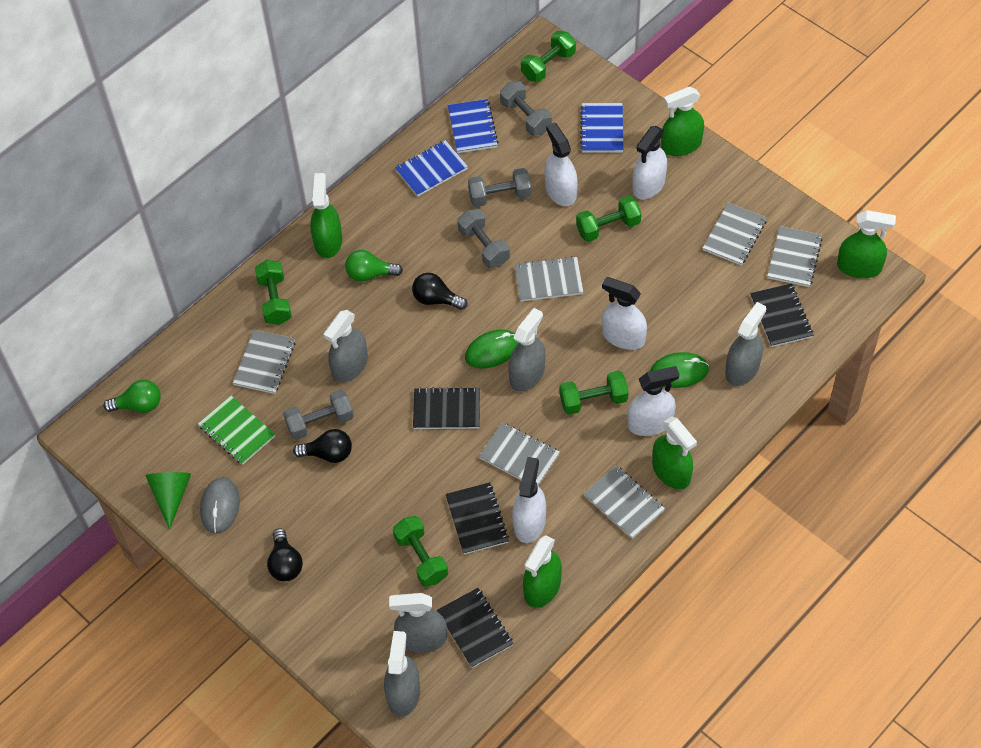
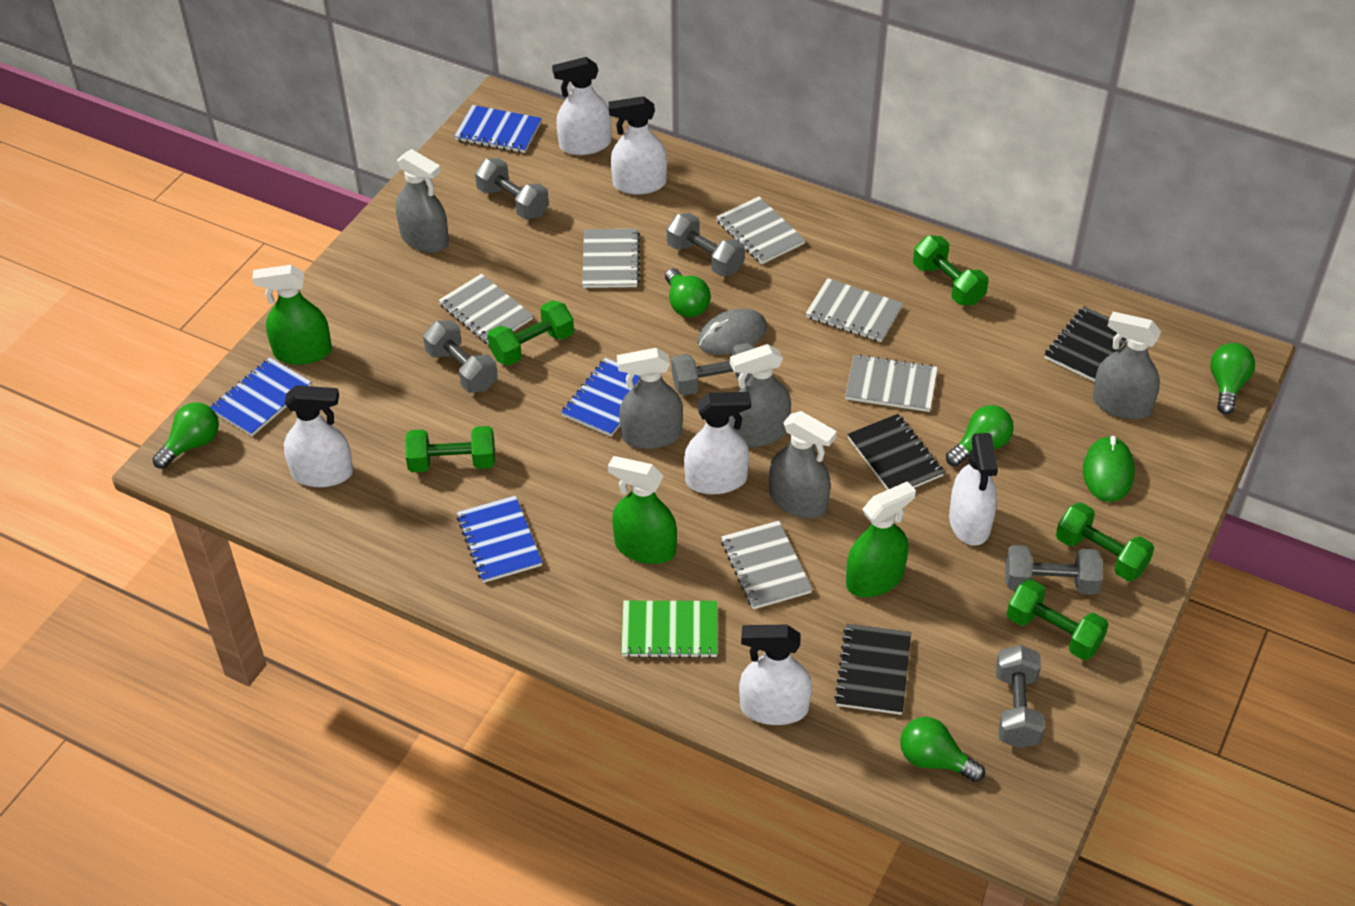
black light bulb: [267,528,303,581] [293,429,352,463] [412,273,467,310] = 3 -> none = 0
black notebook: [413,387,480,429] [437,588,514,668] [446,482,509,554] [750,283,813,347] = 4 -> [834,624,911,715] [847,414,945,490] [1044,306,1127,382] = 3
blue notebook: [395,140,468,197] [448,99,498,153] [580,103,623,152] = 3 -> [210,357,311,436] [454,105,542,153] [457,496,543,583] [561,358,639,437] = 4
green cone: [145,472,191,530] = 1 -> none = 0
green light bulb: [103,380,161,413] [345,250,403,282] = 2 -> [153,402,219,469] [665,268,711,317] [900,717,985,782] [946,405,1014,467] [1210,343,1255,414] = 5
green mouse: [465,329,518,368] [650,352,709,388] = 2 -> [1083,436,1135,502] = 1
green spray bottle: [310,173,342,258] [523,535,562,608] [652,416,697,489] [661,87,704,156] [837,210,896,278] = 5 -> [252,265,332,365] [608,456,677,564] [846,481,916,597] = 3
grey dumbbell: [283,389,354,440] [457,209,510,268] [468,168,532,207] [500,81,552,136] = 4 -> [423,320,497,393] [475,158,549,219] [667,213,745,277] [671,343,754,396] [996,645,1045,748] [1005,545,1103,595] = 6
white spray bottle: [512,457,546,543] [544,122,578,206] [602,277,647,350] [628,366,679,436] [633,126,667,199] = 5 -> [284,385,353,487] [552,57,611,155] [608,96,667,195] [684,392,751,494] [739,625,812,725] [949,433,998,546] = 6

